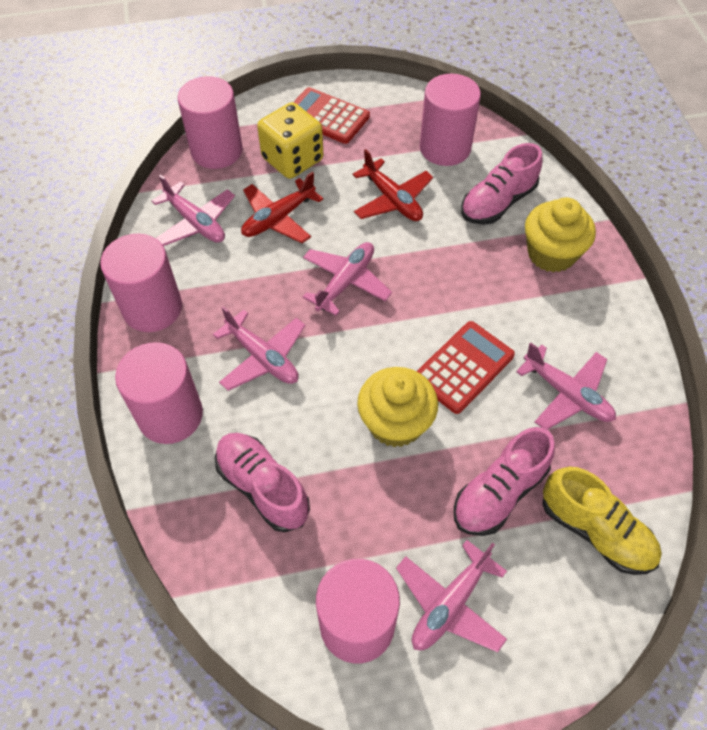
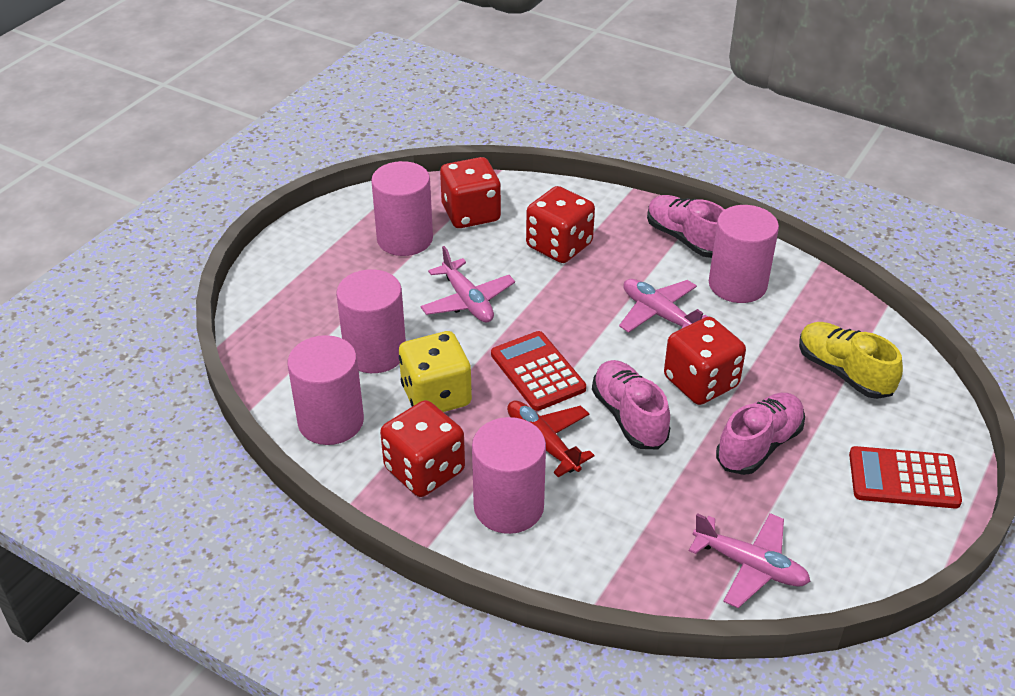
pink plane: [152,175,235,246] [213,306,306,391] [303,242,392,316] [396,540,507,652] [516,343,616,430] = 5 -> [420,246,515,323] [619,279,708,333] [689,513,811,608] = 3
red dice: none = 0 -> [380,400,465,497] [440,157,501,228] [526,186,595,263] [664,317,746,405] = 4
red plane: [241,172,323,243] [352,149,433,221] = 2 -> [507,400,594,477] = 1
yellow cupcake: [357,367,438,447] [525,197,596,272] = 2 -> none = 0

